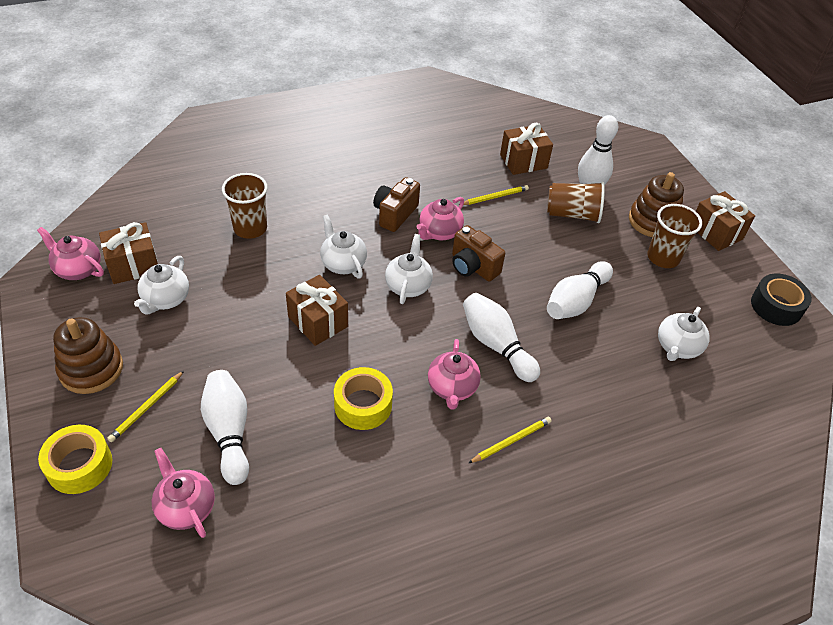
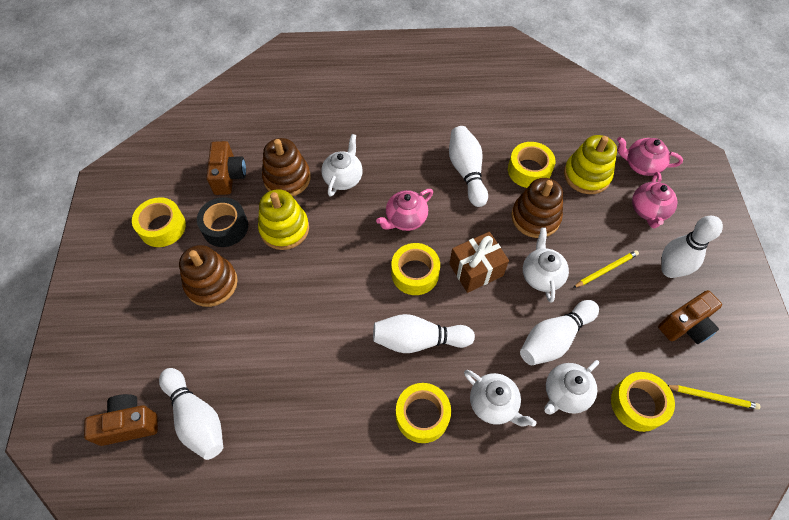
brown camera: [373,177,420,232] [452,225,505,281] = 2 -> [84,394,158,446] [206,141,246,195] [658,290,722,344] = 3
brown cup: [222,173,268,239] [547,182,605,223] [647,204,702,268] = 3 -> none = 0
brown gift: [99,222,158,284] [286,275,348,346] [500,123,553,175] [696,191,755,251] = 4 -> [449,232,509,293] = 1
brown stacking toy: [53,317,123,394] [629,172,684,237] = 2 -> [179,245,238,307] [262,138,311,196] [511,178,563,238] = 3
pink teapot: [37,227,104,280] [152,448,215,538] [417,197,464,240] [428,339,481,410] = 4 -> [376,189,433,231] [617,137,683,176] [632,172,678,229] = 3
white bowling pin: [201,370,249,485] [463,293,540,382] [547,261,613,319] [578,115,618,185] = 4 -> [159,368,223,460] [373,314,475,353] [449,126,488,207] [520,300,599,365] [661,216,723,278] = 5
yellow pencil: [107,371,184,442] [464,185,529,205] [469,417,552,463] = 3 -> [573,250,639,288] [668,385,761,410] = 2
yellow stacking toy: none = 0 -> [258,189,309,250] [564,135,617,194] = 2
yellow tape: [38,425,113,494] [334,367,393,430] = 2 -> [132,197,186,247] [391,243,440,295] [396,383,451,443] [508,142,555,188] [611,372,675,432] = 5

